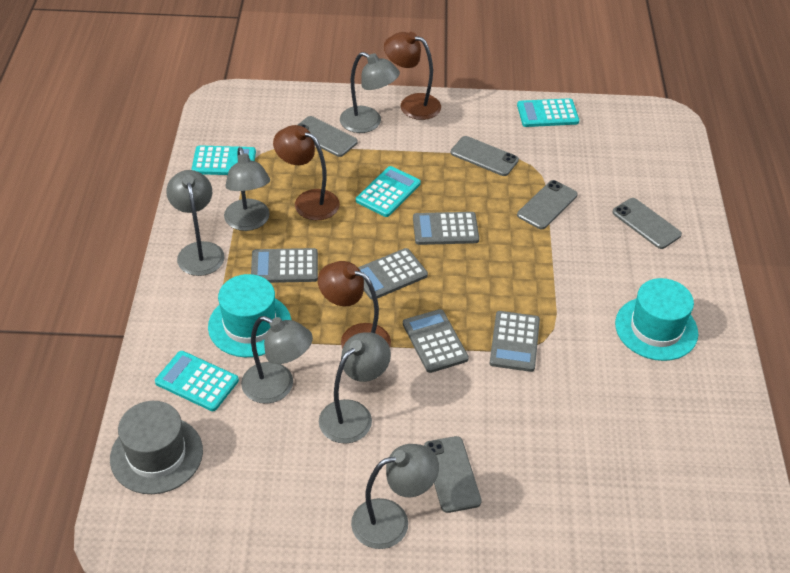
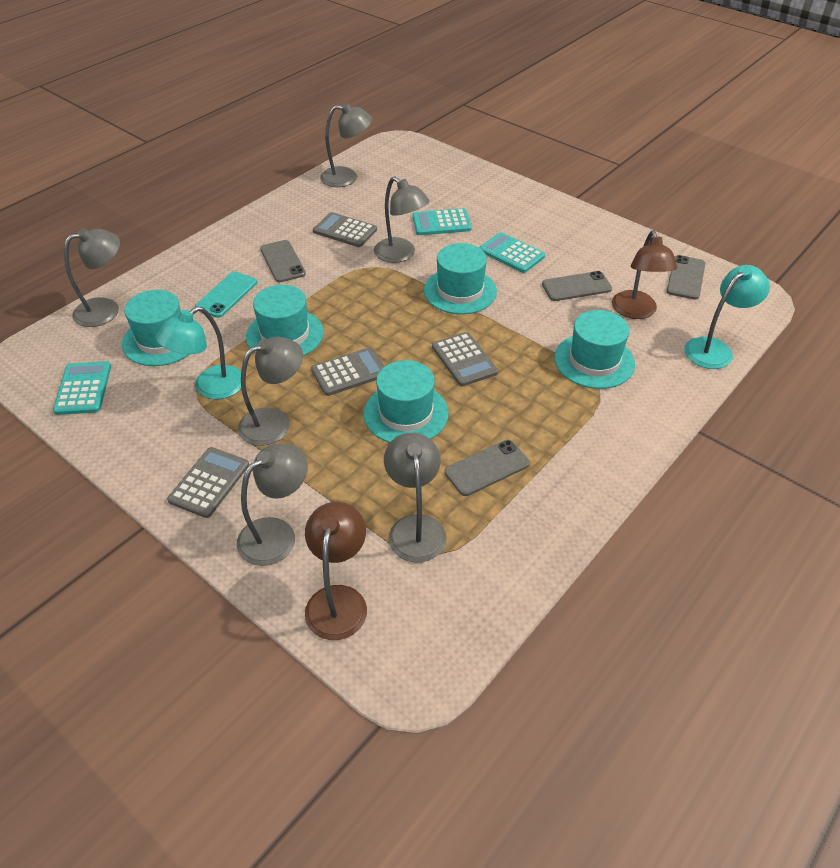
brown lamp: [273,125,340,220] [318,261,391,349] [384,32,441,120] = 3 -> [305,502,367,640] [612,230,677,319] = 2
grey calculator: [251,248,318,283] [358,248,428,300] [403,309,469,373] [413,212,479,245] [490,311,540,372] = 5 -> [167,447,249,518] [311,347,385,396] [313,212,377,247] [432,332,498,386] = 4
grey hat: [110,401,203,494] = 1 -> none = 0
grey phone: [298,116,358,157] [424,436,482,513] [451,136,519,176] [517,180,578,229] [612,198,682,249] = 5 -> [260,240,306,282] [445,440,530,496] [542,271,612,301] [667,255,705,300] = 4
turquoise calculator: [155,351,239,411] [192,145,256,175] [356,166,421,217] [517,98,579,127] = 4 -> [53,361,111,415] [412,208,472,235] [479,232,545,273] = 3
turquoise hat: [208,274,291,357] [615,278,698,361] = 2 -> [122,290,190,366] [246,285,324,356] [364,360,449,443] [424,243,497,314] [554,310,635,389] = 5
turquoise lamp: none = 0 -> [156,306,241,400] [684,265,770,369] = 2
turquoise phone: none = 0 -> [195,271,257,318] = 1

